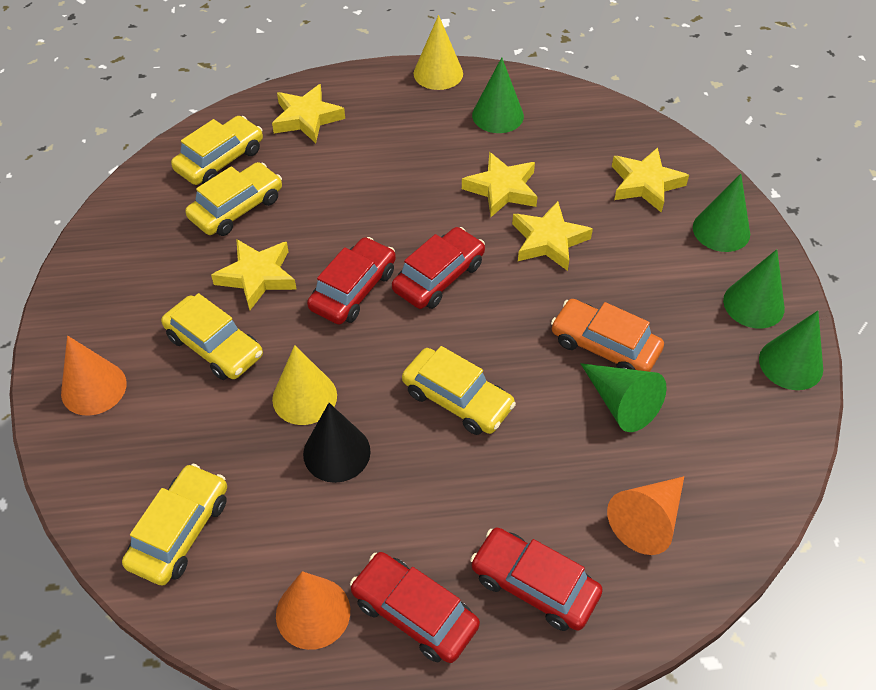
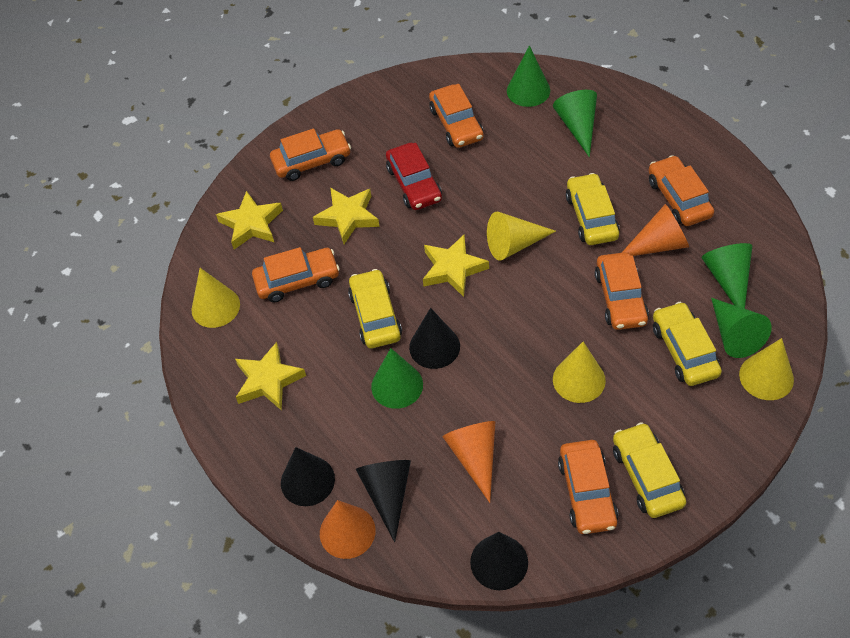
black cone: [303,403,371,483] = 1 -> [281,447,335,506] [356,460,411,542] [409,308,460,369] [470,532,528,590] = 4
orange car: [551,299,664,372] = 1 -> [252,247,340,302] [270,128,351,181] [429,84,484,148] [558,440,618,534] [595,252,649,330] [649,155,714,226] = 6
red car: [307,237,396,325] [350,552,480,663] [392,227,485,309] [470,527,603,631] = 4 -> [386,143,442,210] = 1
yellow car: [122,464,227,586] [161,293,263,380] [171,116,263,185] [185,162,282,236] [402,346,516,435] = 5 -> [348,269,402,348] [566,173,620,245] [613,422,686,518] [653,302,722,386] = 4
yellow cone: [272,345,337,425] [413,15,463,90] = 2 -> [191,268,240,328] [487,211,556,261] [553,342,606,403] [739,338,794,400] = 4
yellow star: [211,239,297,310] [272,84,345,143] [462,152,538,217] [512,201,593,271] [612,148,689,213] = 5 -> [216,191,283,249] [235,342,306,411] [313,188,380,244] [423,235,489,297] = 4

